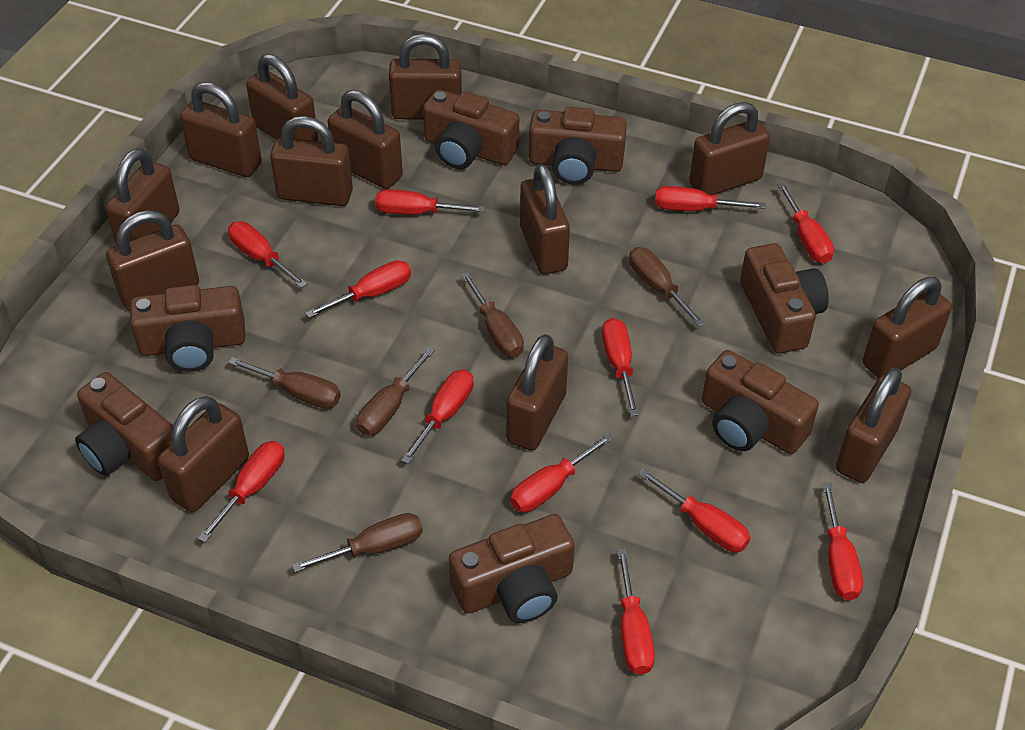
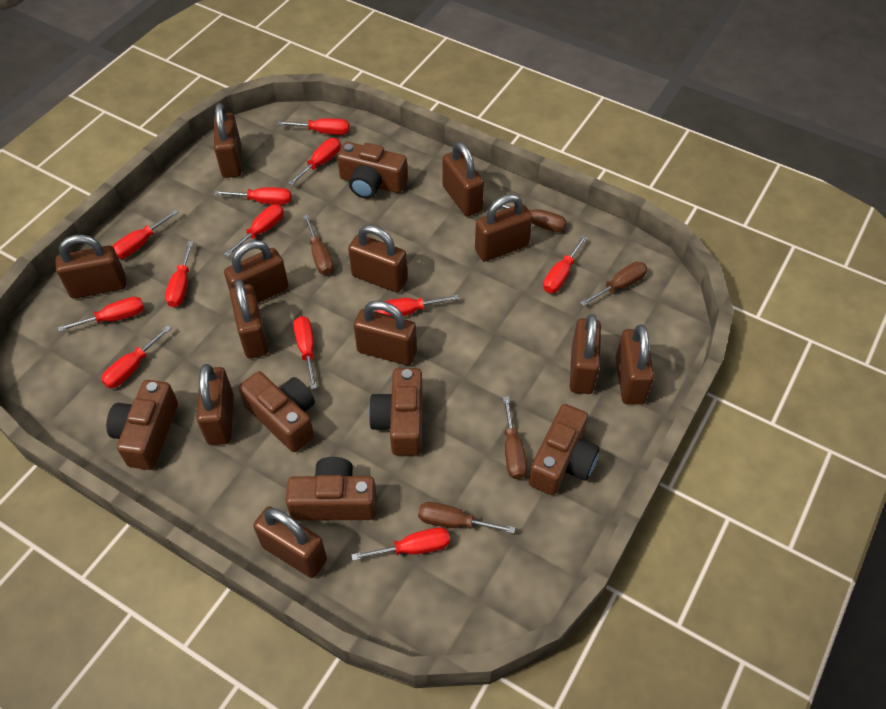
brown camera: [75,372,173,481] [130,285,246,372] [423,89,519,169] [449,514,574,623] [529,107,627,184] [702,350,819,454] [740,243,829,353] = 7 -> [106,380,178,470] [239,371,315,452] [286,457,377,521] [337,142,408,199] [369,368,423,456] [529,404,600,495] = 6
brown padlock: [106,148,180,246] [106,210,199,311] [158,396,249,512] [180,82,262,177] [246,54,318,141] [270,116,353,206] [328,90,403,189] [389,34,462,119] [506,334,568,451] [520,164,570,274] [689,102,770,195] [836,368,911,483] [862,277,952,379] = 13 -> [55,235,126,299] [196,364,234,445] [214,103,242,178] [224,240,289,303] [230,279,269,359] [253,506,327,578] [348,225,408,293] [354,301,417,365] [442,142,484,217] [475,194,532,262] [570,314,601,394] [616,325,654,405] = 12

